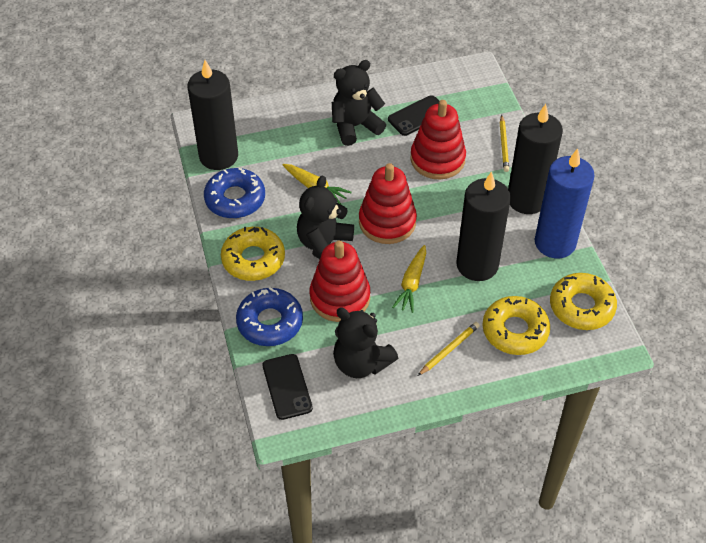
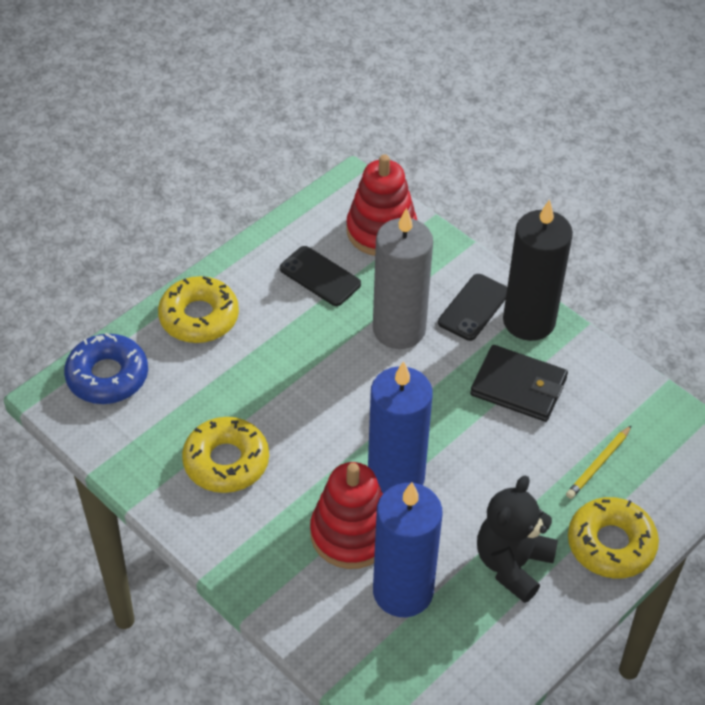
black candle: [187,60,238,170] [456,171,511,281] [508,104,563,214] = 3 -> [503,199,573,341] = 1
black teddy bear: [297,176,354,259] [332,60,386,146] [333,308,398,378] = 3 -> [477,475,558,603] = 1
black wallet: none = 0 -> [470,345,568,422] = 1
blue candle: [535,148,595,258] = 1 -> [368,361,433,493] [373,482,442,617] = 2
blue donut: [204,168,265,218] [236,287,303,346] = 2 -> [64,332,148,404] = 1
grey candle: none = 0 -> [373,208,433,349] = 1
red stacking toy: [310,240,370,322] [359,163,417,244] [410,100,466,179] = 3 -> [310,462,383,569] [346,154,417,256] = 2
yellow carrot: [283,164,352,205] [392,245,426,313] = 2 -> none = 0
yellow pencil: [418,322,480,376] [500,115,509,172] = 2 -> [566,425,632,499] = 1

